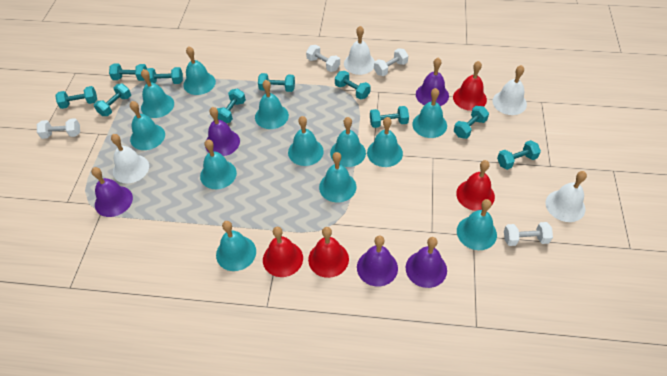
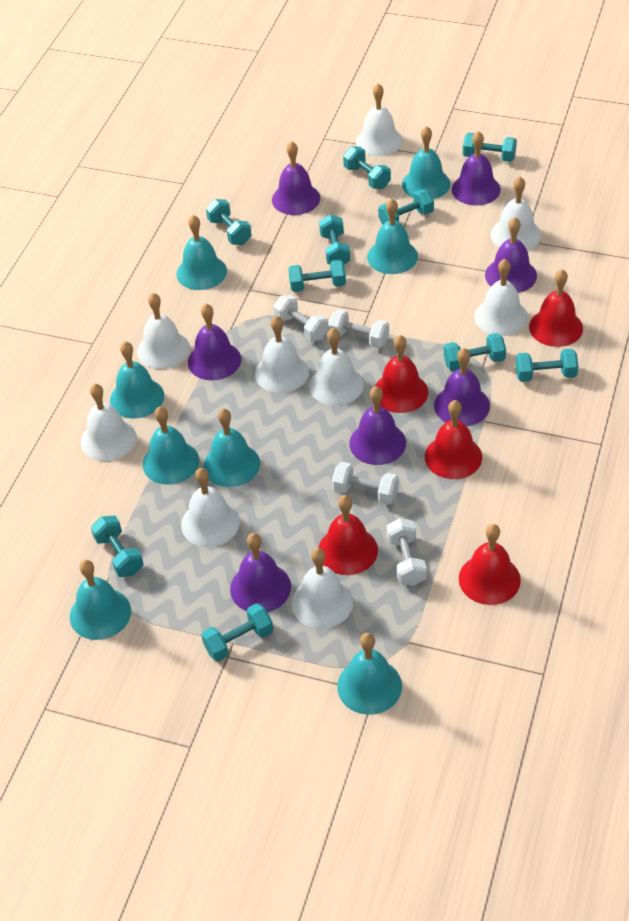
purple bell: [91,167,133,217] [205,107,240,156] [357,236,398,286] [406,237,447,288] [416,58,449,106] = 5 -> [188,304,241,380] [230,533,291,612] [272,141,320,215] [349,386,406,465] [434,348,490,426] [452,131,501,206] [485,217,537,293] = 7
red bell: [263,227,303,277] [308,227,349,278] [453,61,487,111] [456,160,495,211] = 4 -> [318,495,378,575] [374,335,428,413] [425,400,482,479] [459,524,521,605] [529,269,583,347] = 5
turquoise bell: [130,101,165,150] [141,69,174,118] [183,46,216,95] [200,139,237,189] [216,221,256,271] [255,80,289,129] [288,116,324,166] [319,152,356,202] [330,117,366,167] [367,117,403,167] [412,88,447,138] [457,199,497,250] = 12 -> [70,560,131,640] [110,341,164,419] [143,406,199,485] [176,215,227,290] [203,409,260,487] [337,633,402,715] [367,199,418,274] [402,126,450,199] = 8
white bell: [111,134,149,184] [344,26,375,75] [492,65,527,115] [545,171,587,222] = 4 -> [81,384,136,461] [137,293,190,369] [181,468,240,547] [255,316,309,393] [291,548,353,629] [309,328,364,406] [356,84,403,156] [475,259,528,336] [491,177,541,250] = 9

